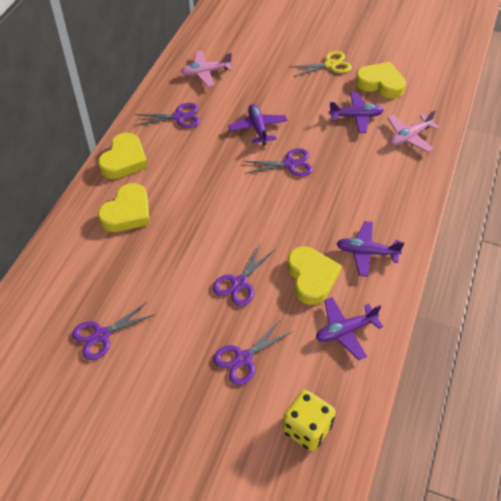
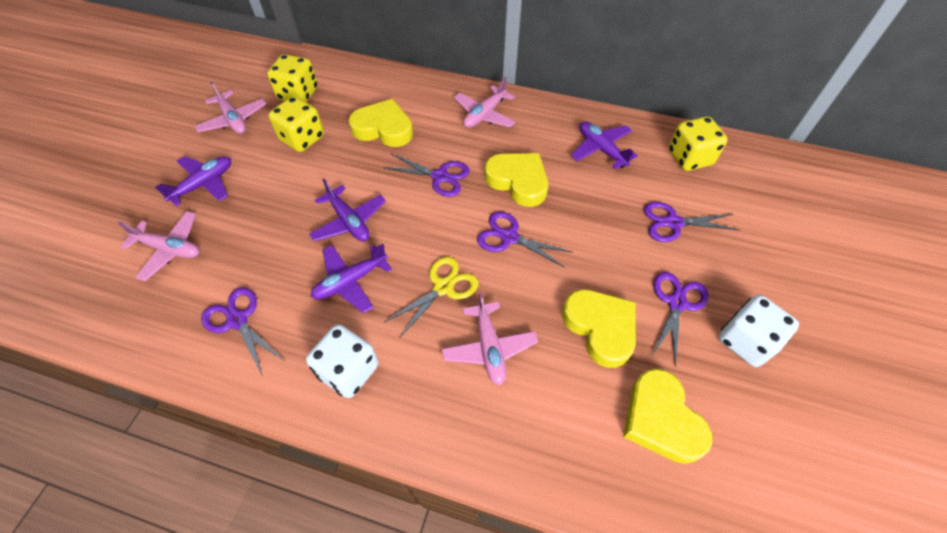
pink plane: [181,51,233,87] [387,110,439,152] = 2 -> [118,211,200,281] [194,81,266,134] [442,292,538,385] [454,77,515,128] = 4
white dice: none = 0 -> [306,324,378,398] [719,295,799,367] = 2
yellow dice: [282,390,336,451] = 1 -> [267,54,318,103] [268,96,324,152] [669,117,728,171] = 3

